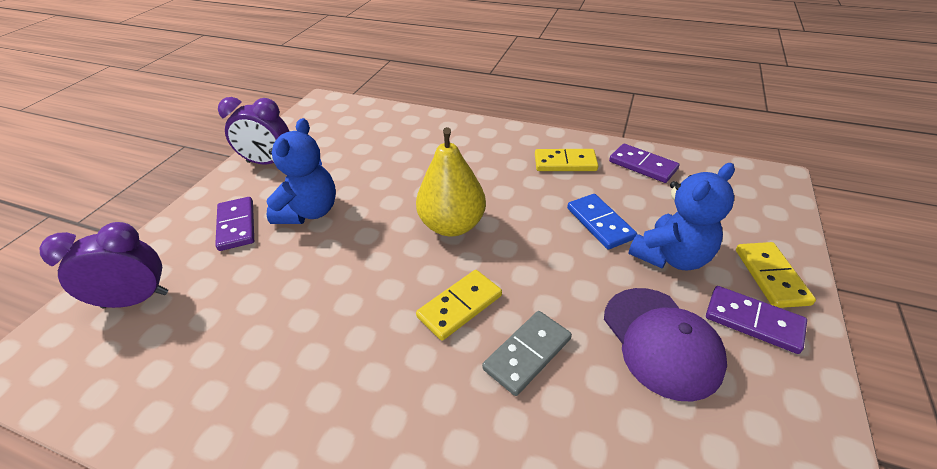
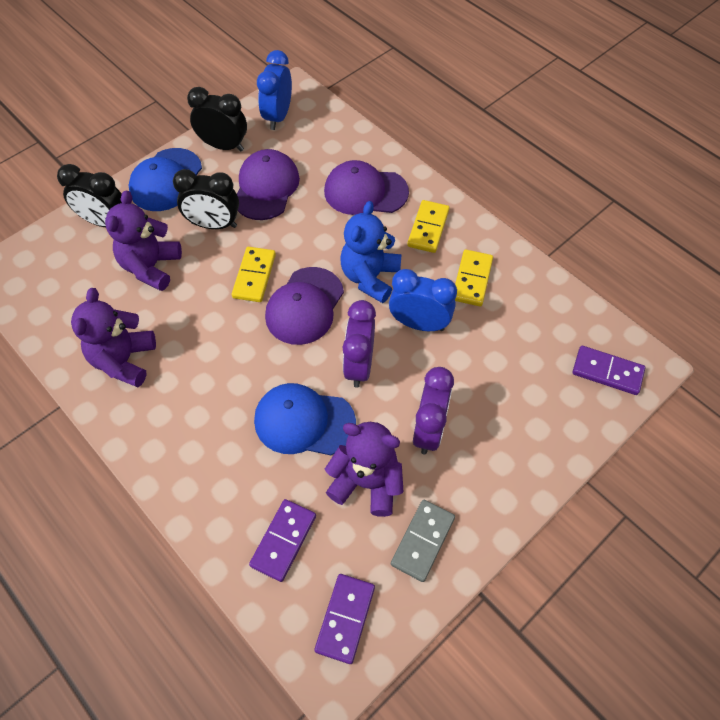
black clock: none = 0 -> [57,164,122,227] [173,169,239,229] [187,87,247,151] = 3
blue cap: none = 0 -> [129,148,202,211] [254,383,356,455] = 2
blue clock: none = 0 -> [257,50,292,130] [389,269,457,331] = 2
blue domino: [567,194,637,249] = 1 -> none = 0
blue teddy bear: [267,118,336,224] [628,163,735,270] = 2 -> [340,201,401,303] = 1
purple cap: [604,288,727,401] = 1 -> [237,149,300,220] [265,267,344,345] [324,160,409,215] = 3
purple teddy bear: none = 0 -> [71,288,156,387] [105,191,182,291] [325,422,403,517] = 3
yellow pear: [416,127,486,236] = 1 -> none = 0

